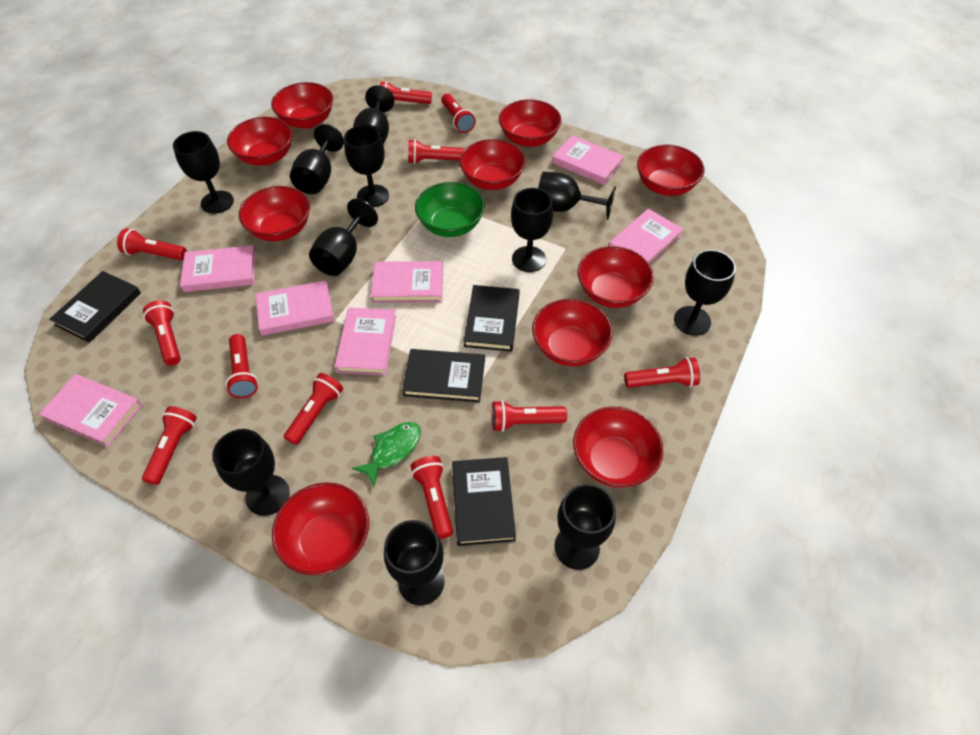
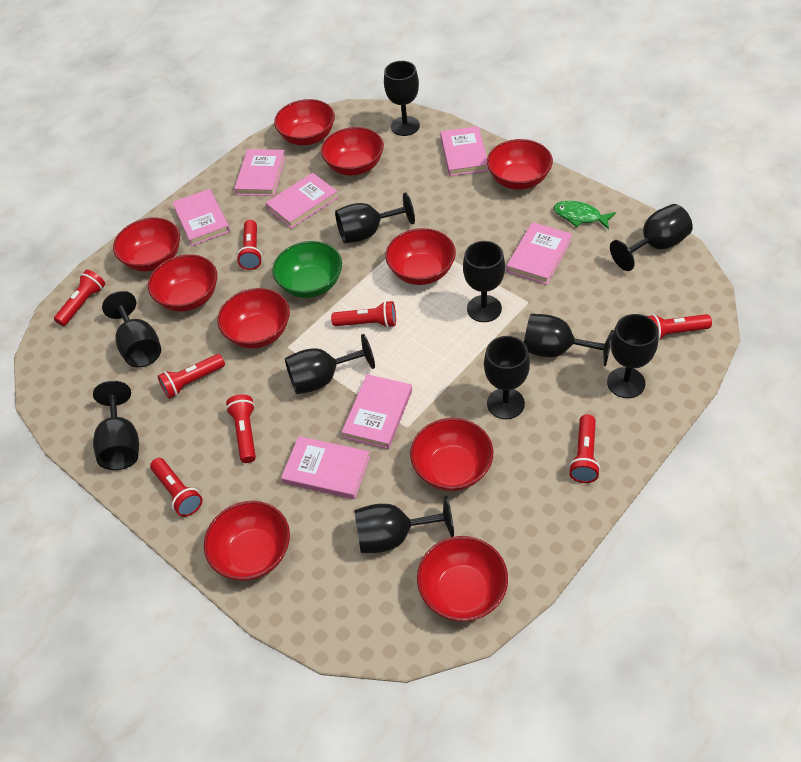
black book: [49,271,141,343] [402,349,485,402] [452,457,516,546] [464,285,520,352] = 4 -> none = 0
red flashlight: [117,229,187,260] [142,406,197,485] [143,300,181,366] [226,334,258,398] [284,373,343,445] [380,81,432,104] [408,139,464,164] [411,456,453,539] [441,94,476,133] [492,400,567,432] [624,357,700,388] = 11 -> [54,270,105,326] [150,458,203,517] [158,354,225,399] [226,394,256,463] [237,220,262,270] [331,301,396,328] [569,414,600,483] [647,314,712,341] = 8

